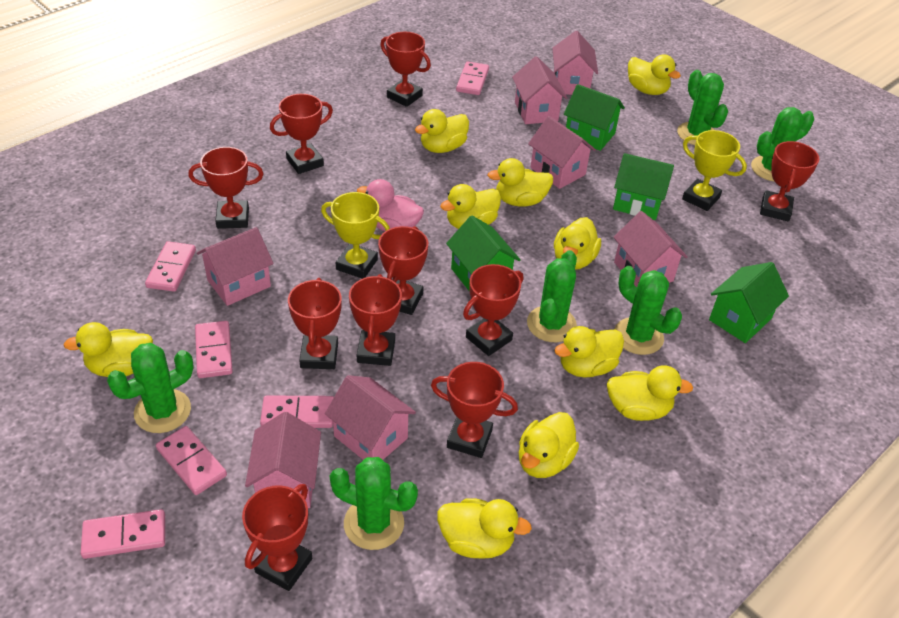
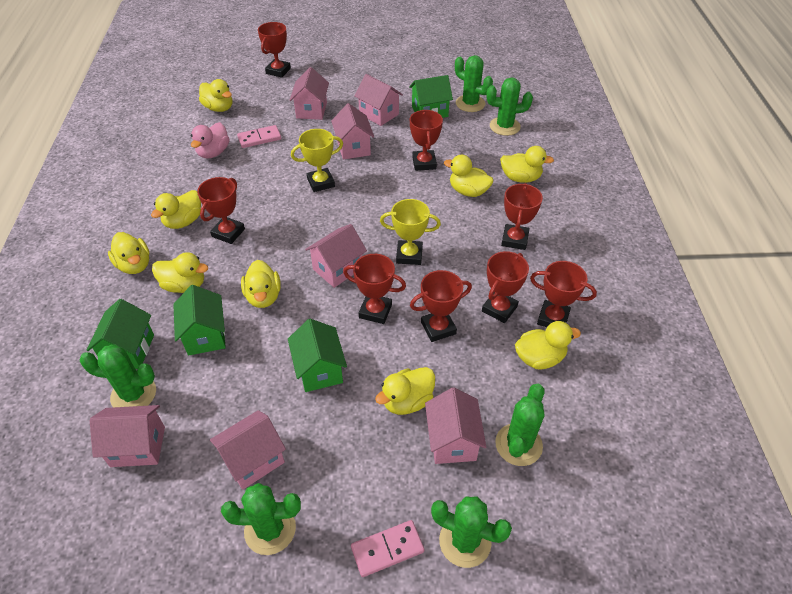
pink domino: [81,509,165,559] [145,241,196,292] [156,426,227,495] [195,321,233,378] [260,396,334,428] [456,61,489,95] = 6 -> [237,125,281,148] [351,520,424,577] = 2
red trophy: [189,147,264,229] [242,484,312,591] [270,94,333,174] [288,278,342,369] [349,274,402,366] [378,226,428,315] [380,32,431,107] [431,362,518,458] [463,264,523,356] [760,141,819,221] = 10 -> [197,177,245,244] [258,22,291,78] [343,254,406,324] [410,110,443,171] [410,270,472,342] [482,251,529,323] [501,183,543,250] [530,261,597,327] = 8
yellow duck: [64,322,153,377] [415,109,469,153] [437,498,532,559] [440,184,501,229] [487,158,553,206] [519,412,579,478] [554,217,601,270] [554,326,624,378] [607,365,693,421] [628,54,681,95] = 10 -> [108,232,150,274] [151,190,201,229] [152,252,208,293] [199,79,232,112] [241,260,281,308] [375,367,435,415] [444,155,493,197] [500,146,554,183] [515,321,581,369] = 9

